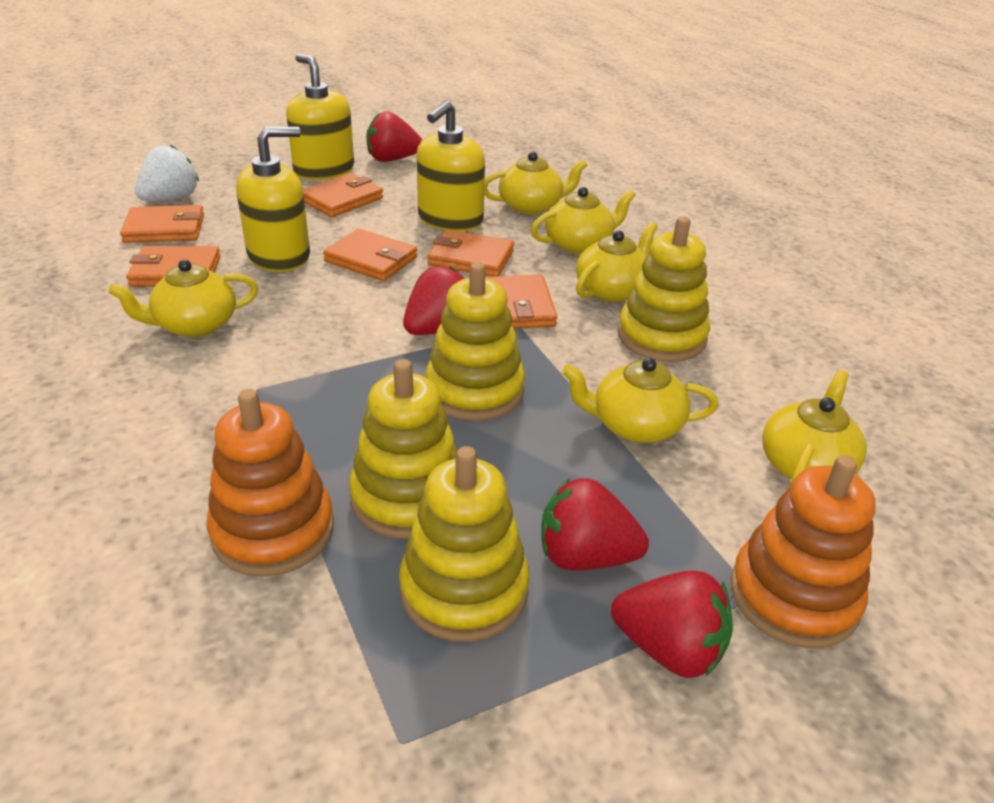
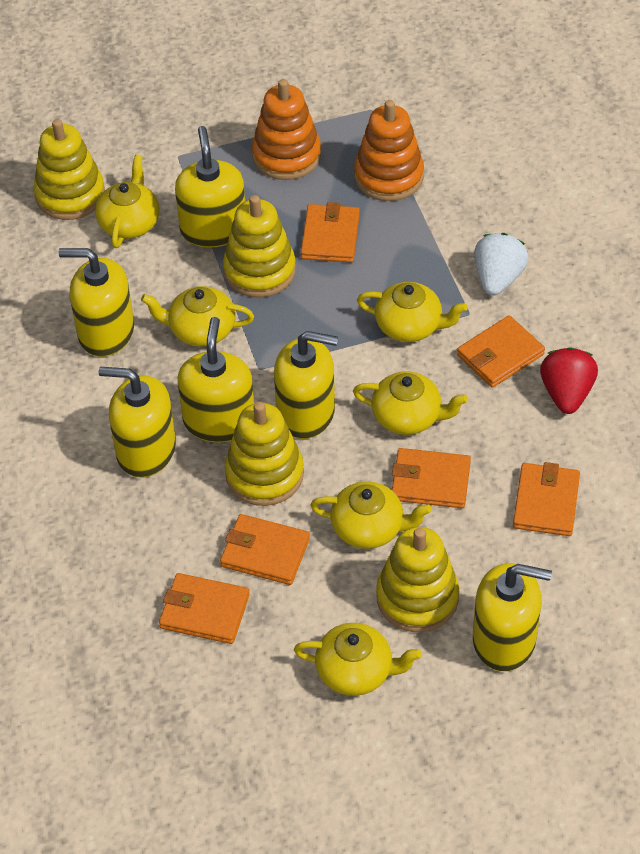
red strawberry: [366,111,422,162] [403,266,465,335] [541,478,649,571] [611,570,733,678] = 4 -> [540,348,598,414] = 1
yellow soap dispenser: [236,127,310,272] [286,53,354,180] [416,100,485,231] = 3 -> [59,248,134,357] [99,367,176,478] [175,126,245,248] [178,317,254,443] [274,331,338,439] [473,563,552,671] = 6

